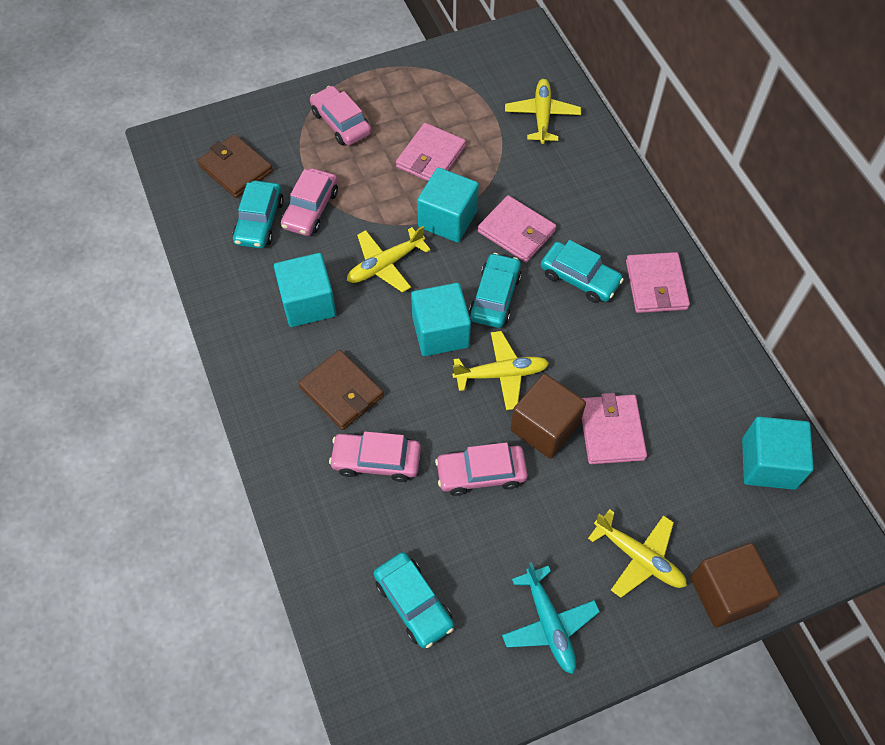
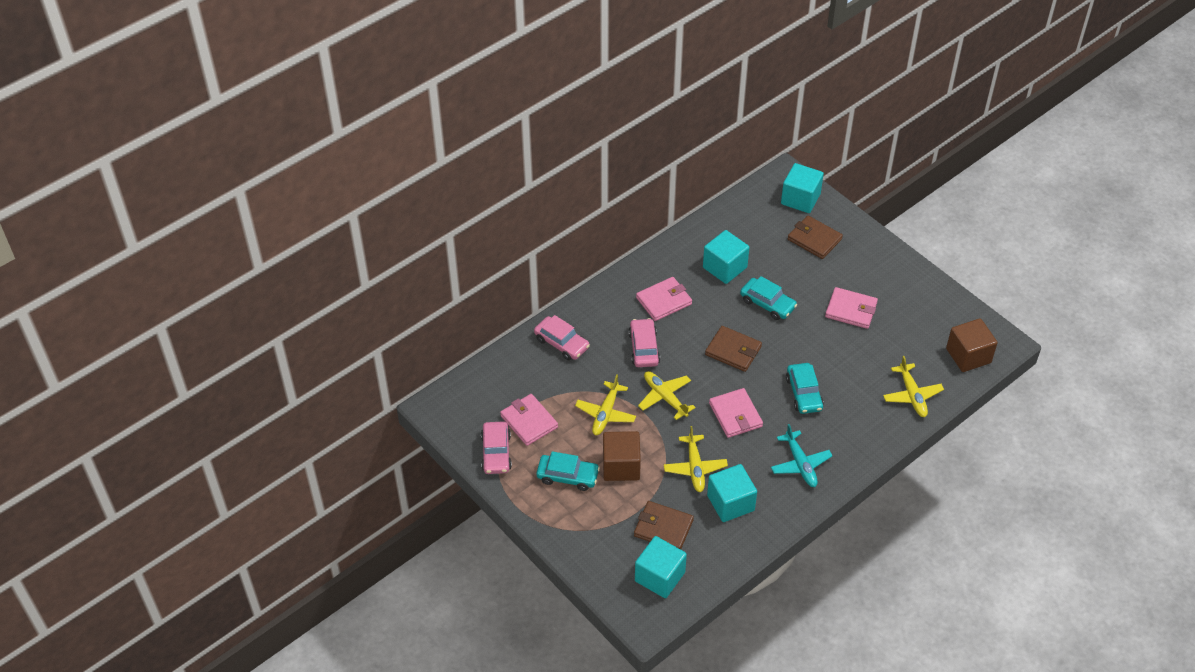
brown wallet: [197,134,273,198] [298,350,384,430] = 2 -> [634,501,694,549] [705,326,762,372] [788,216,843,259] = 3
pink car: [281,168,338,236] [310,86,371,146] [329,431,421,482] [435,442,528,496] = 4 -> [481,421,512,474] [534,315,590,360] [628,318,660,367] = 3
turquoise car: [233,181,284,248] [374,552,454,648] [469,253,522,328] [541,240,624,303] = 4 -> [536,451,600,491] [740,276,797,320] [786,363,824,414] = 3

